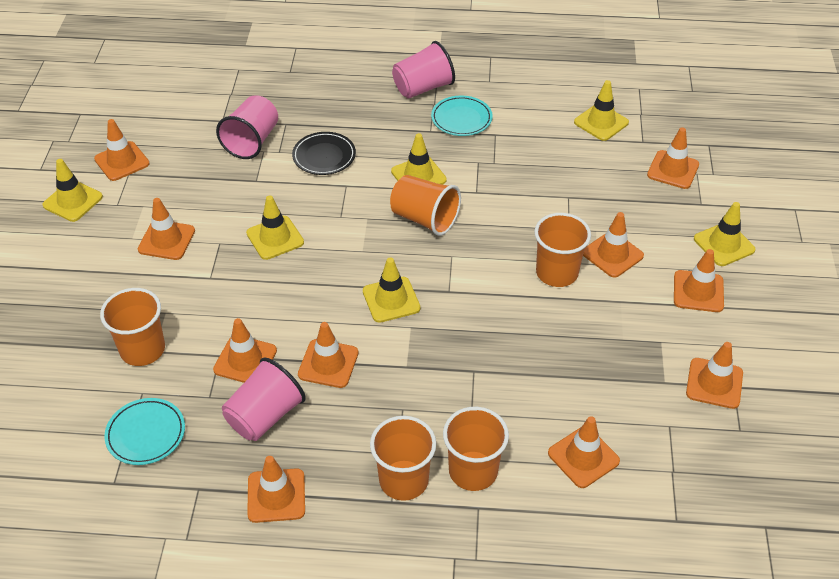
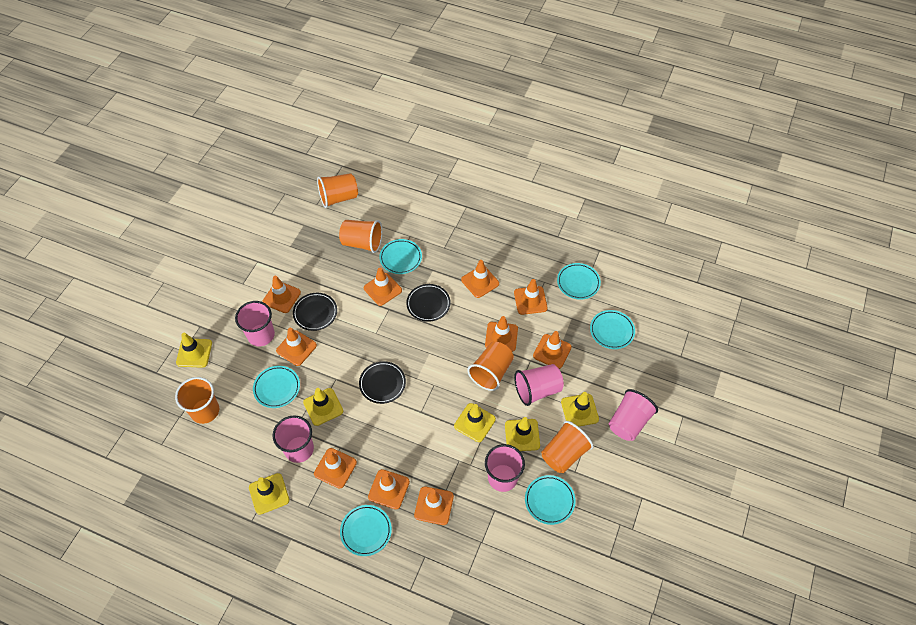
black plate: [292,132,356,175] = 1 -> [293,293,337,331] [359,361,406,404] [406,284,451,322] = 3
pink cup: [216,95,278,159] [222,358,306,441] [392,41,455,99] = 3 -> [235,301,275,346] [273,415,314,463] [485,444,525,492] [514,364,564,406] [609,389,658,441] = 5
turquoise plate: [104,398,185,465] [431,96,493,136] = 2 -> [253,366,300,408] [340,505,392,556] [379,239,422,274] [525,475,576,525] [557,263,601,300] [590,310,635,349] = 6

